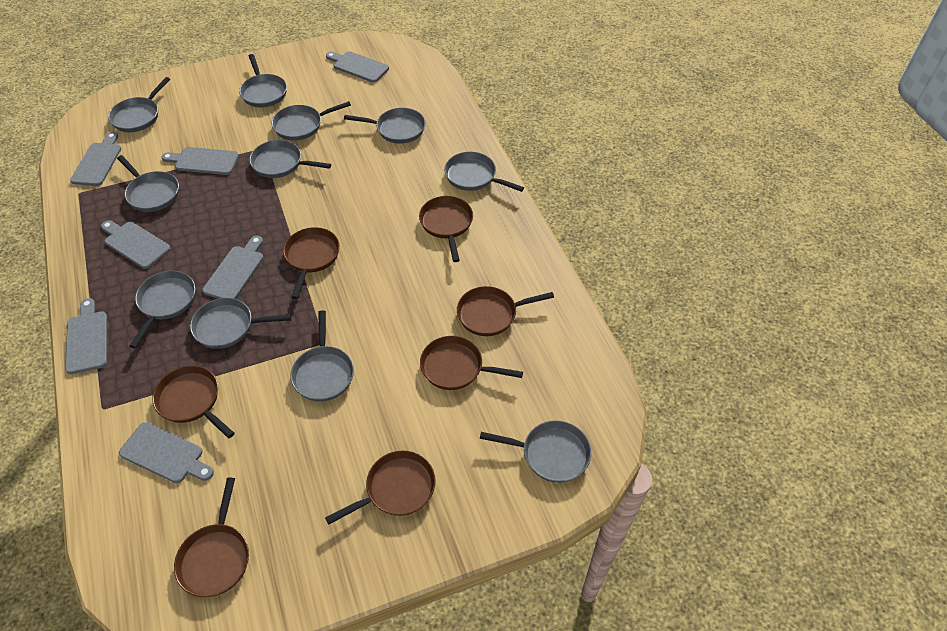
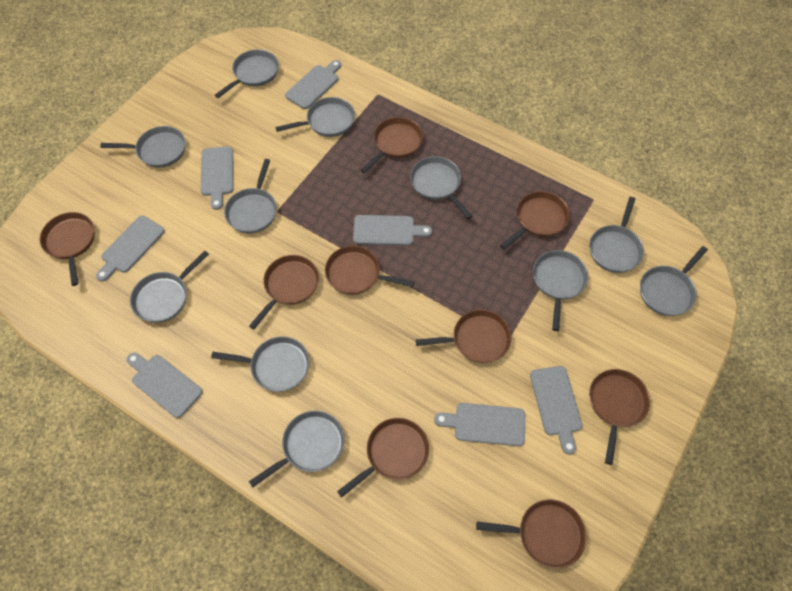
brown pan: [153,366,235,438] [174,477,249,597] [283,227,340,299] [325,450,436,525] [419,196,473,262] [420,336,523,390] [457,286,554,336] = 7 -> [40,212,95,286] [249,255,319,329] [325,246,415,295] [337,418,429,497] [361,117,423,173] [416,310,512,363] [476,499,587,569] [500,191,570,250] [589,369,650,465] = 9

